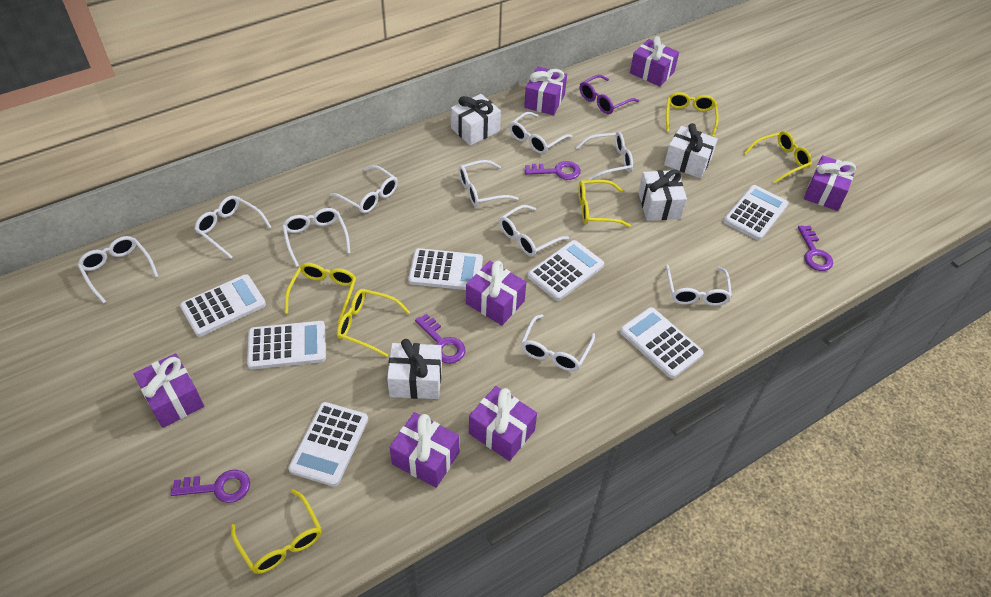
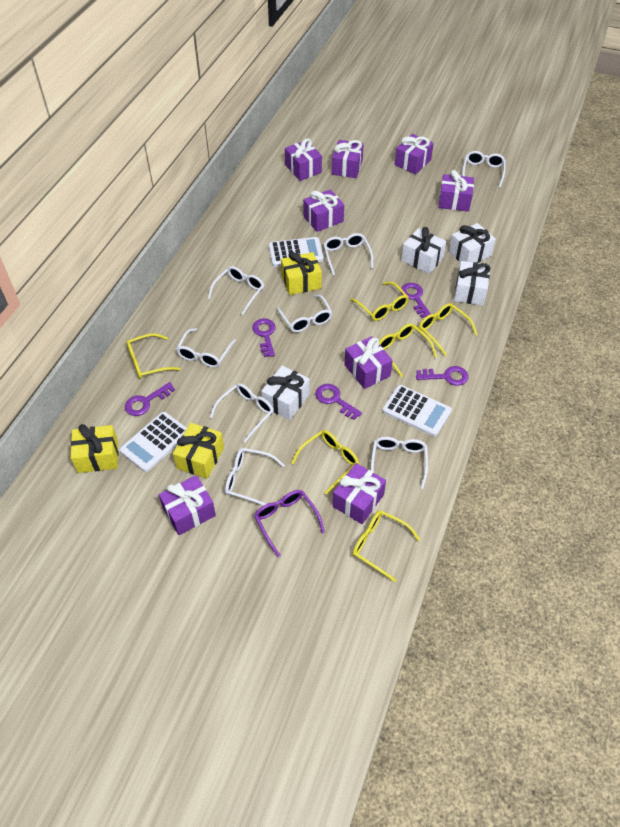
purple gift: [134,353,204,428] [390,412,459,488] [466,261,526,325] [469,386,537,461] [524,67,567,115] [630,36,679,86] [804,155,856,211] = 7 -> [159,475,216,535] [285,138,322,181] [303,189,344,232] [332,140,364,178] [332,463,386,524] [344,336,393,389] [395,134,434,174] [438,170,474,212] = 8
purple key: [170,470,250,503] [415,313,465,364] [525,161,581,180] [798,225,833,271] = 4 -> [125,382,175,416] [252,318,276,357] [315,384,362,420] [401,283,431,318] [416,366,469,386] = 5
white calculator: [180,274,266,337] [247,321,326,369] [288,402,368,487] [408,248,483,290] [528,240,604,301] [620,307,704,379] [724,185,788,240] = 7 -> [120,412,187,472] [269,237,324,267] [382,385,452,437] = 3
white glasses: [78,236,159,304] [195,196,271,259] [282,208,350,267] [329,165,398,213] [458,160,519,207] [499,205,569,256] [509,112,572,154] [521,314,595,371] [575,132,633,180] [666,265,732,306] = 10 -> [176,328,236,368] [208,266,264,315] [210,383,274,443] [225,448,285,506] [276,295,333,332] [323,233,373,275] [371,437,428,489] [462,151,506,188] = 8
yellow gift: none = 0 -> [71,424,118,473] [173,423,224,479] [281,252,322,295] = 3

